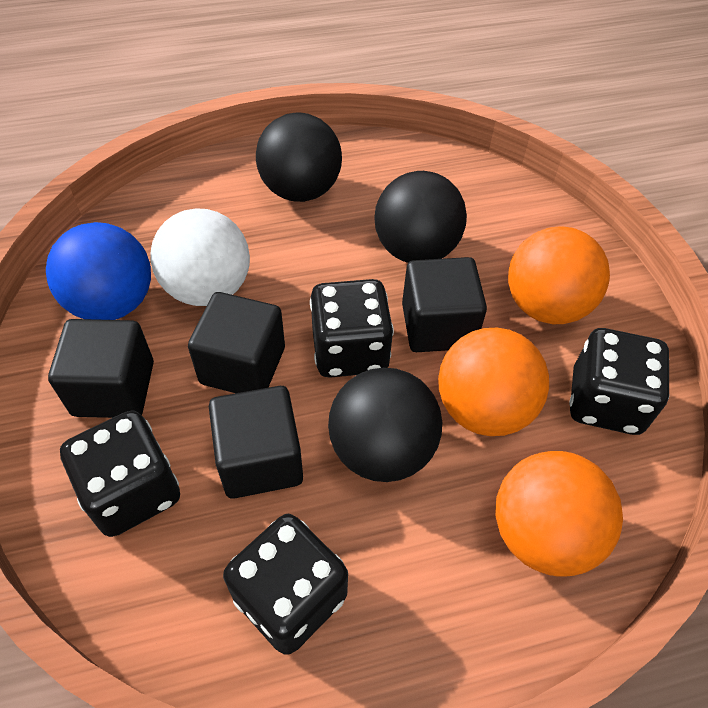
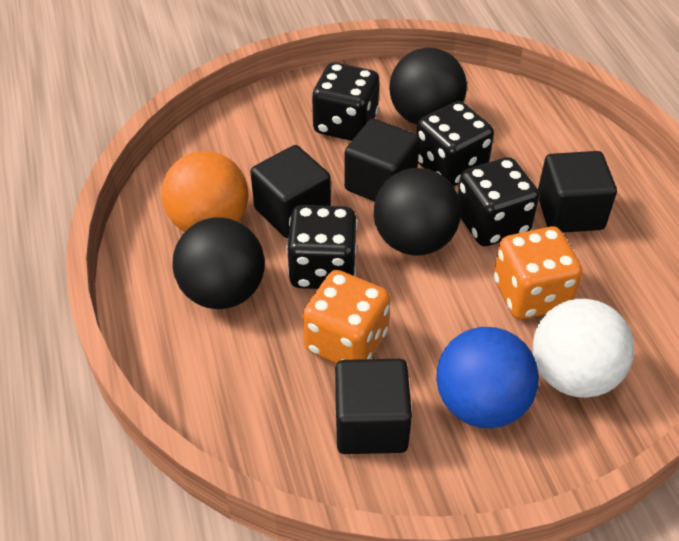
orange ball: [438,328,549,436] [495,451,623,577] [508,227,610,324] = 3 -> [161,151,248,232] = 1
orange dice: none = 0 -> [303,270,390,364] [494,227,582,319] = 2

